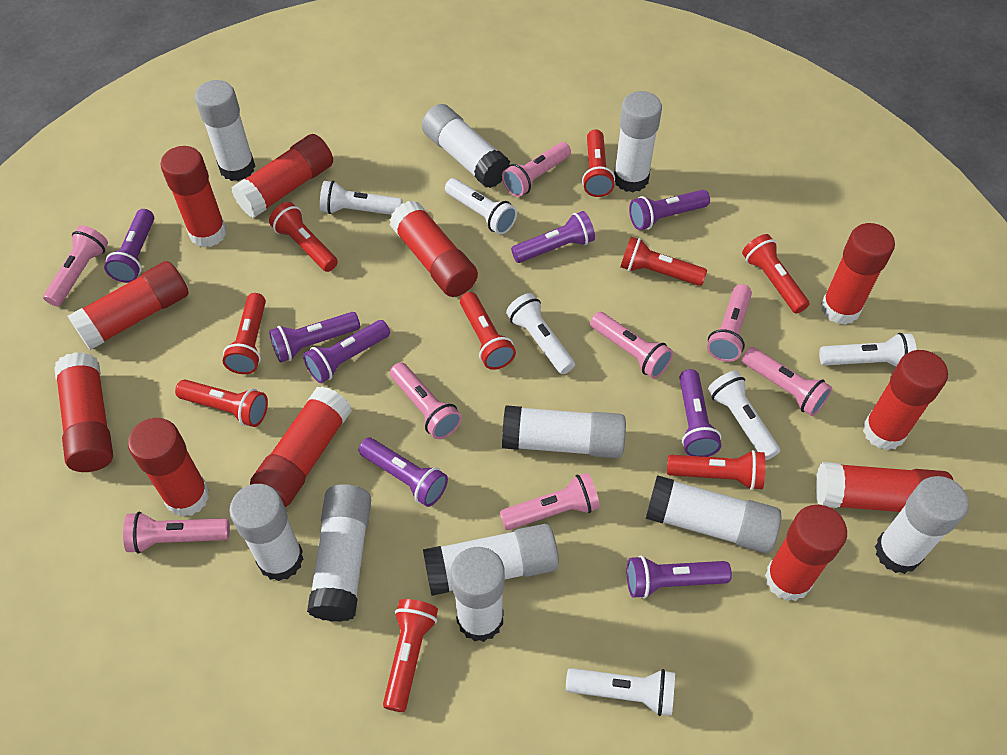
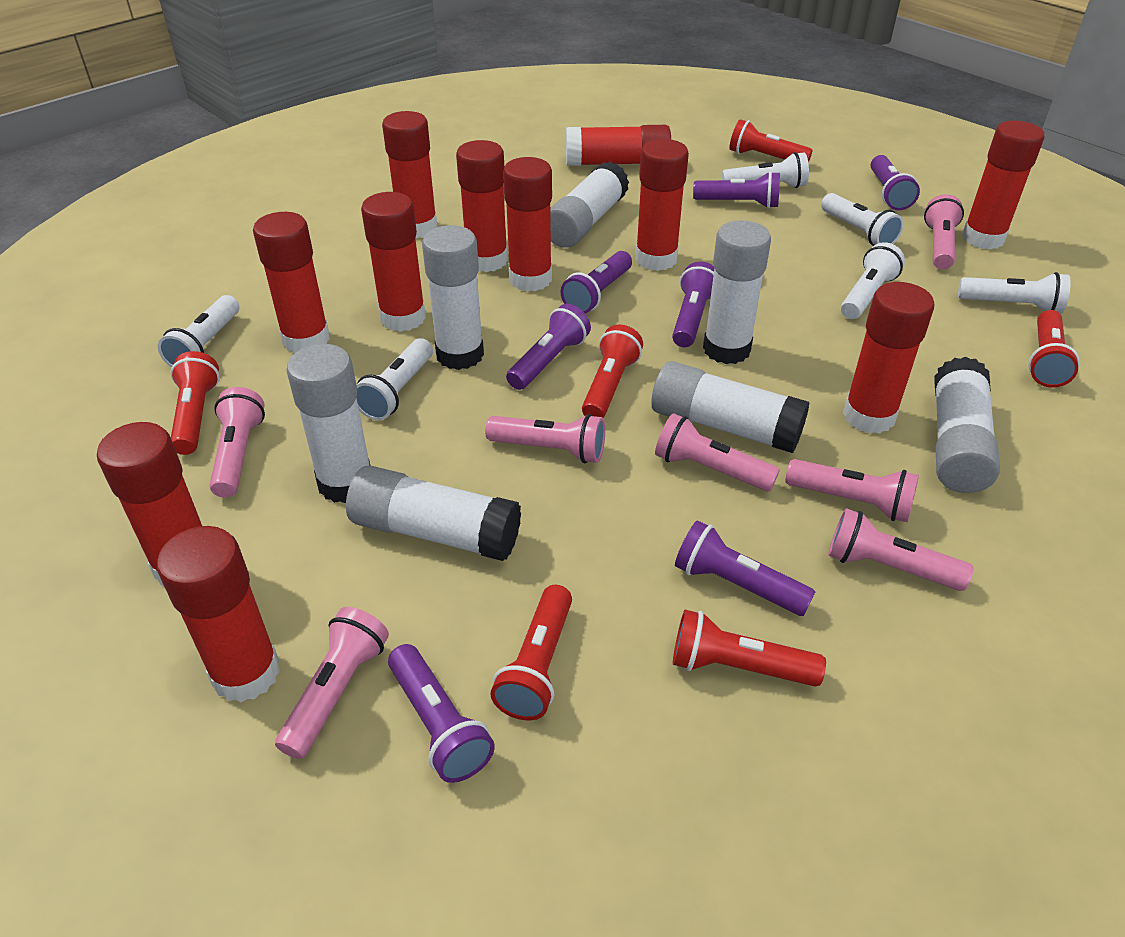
pink flashlight: [43,226,108,307] [123,512,230,554] [390,362,462,439] [500,473,600,530] [502,142,571,197] [590,312,673,379] [707,284,752,362] [742,347,832,416] = 8 -> [209,387,265,498] [275,607,389,759] [485,414,605,463] [655,413,780,491] [785,459,919,522] [828,508,973,591] [924,194,964,269] = 7
purple flashlight: [104,209,154,283] [269,312,360,363] [303,320,390,383] [359,438,448,507] [511,211,595,263] [627,555,732,599] [629,190,710,230] [679,369,721,457] = 8 -> [388,644,495,783] [506,304,591,390] [561,251,632,314] [672,262,714,347] [675,520,815,616] [693,171,780,209] [870,155,920,210] = 7
red flashlight: [175,379,268,427] [223,293,266,374] [269,202,338,272] [383,599,438,712] [460,292,516,370] [582,129,615,197] [620,237,707,286] [667,450,765,490] [742,234,809,313] = 9 -> [170,351,220,455] [490,585,572,720] [582,325,643,418] [673,610,826,687] [730,119,813,163] [1028,310,1080,388] = 6
white glue stick: [195,80,255,181] [229,484,304,581] [307,484,371,622] [422,104,510,188] [423,524,559,596] [451,547,505,642] [502,405,626,458] [614,91,662,192] [646,475,782,553] [875,476,969,574] = 10 -> [287,344,371,503] [346,466,521,561] [422,225,484,370] [550,162,629,248] [652,361,810,453] [703,220,771,364] [934,357,1000,493] = 7

